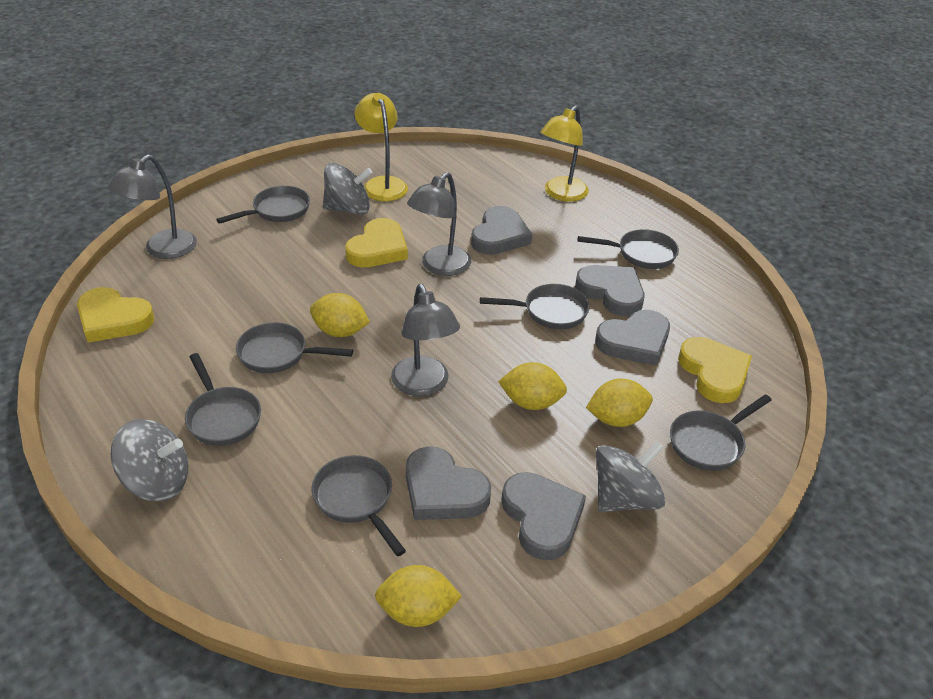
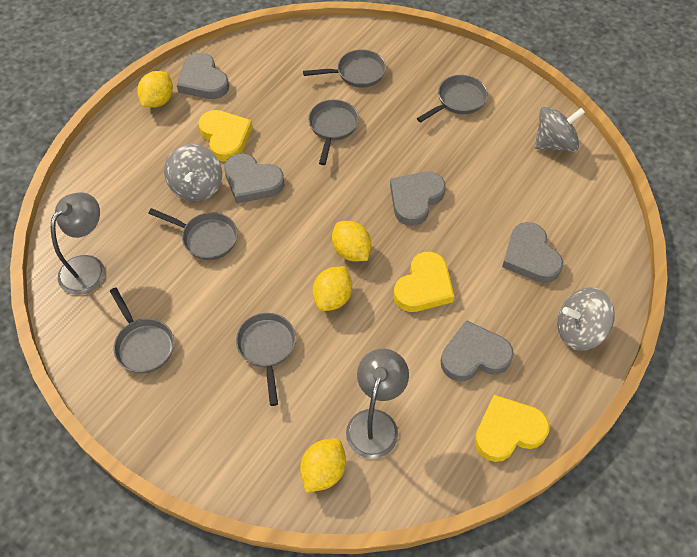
grey lamp: [107,155,197,259] [391,284,460,396] [407,172,471,276] = 3 -> [51,192,105,295] [346,349,409,459] = 2
grey pan: [185,353,261,446] [216,186,310,224] [236,322,353,373] [312,455,406,556] [480,284,590,329] [578,229,679,269] [670,394,772,471] = 7 -> [110,287,174,374] [148,208,238,260] [236,313,296,406] [303,49,386,88] [308,99,359,165] [417,75,488,123] = 6
yellow lamp: [354,93,408,201] [540,105,589,202] = 2 -> none = 0

